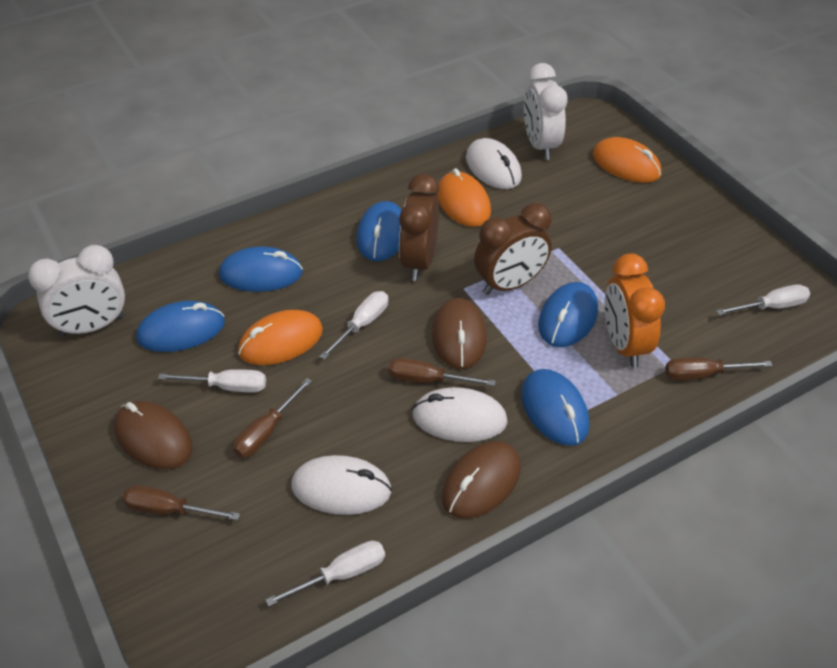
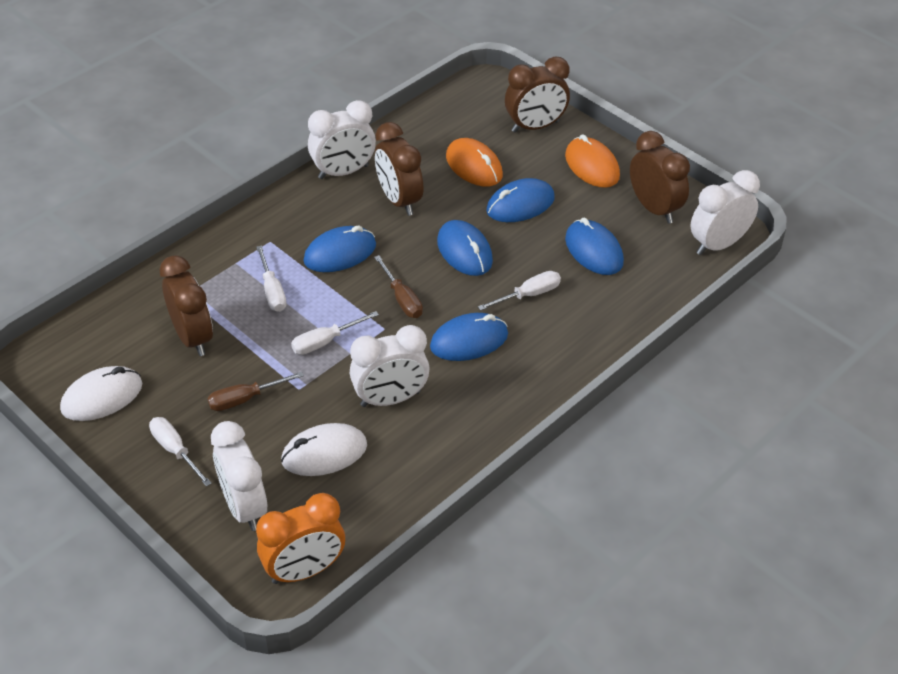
brown clock: [399,174,439,281] [474,203,552,295] = 2 -> [159,255,213,356] [375,122,424,216] [505,57,570,133] [630,131,690,224] = 4
brown mouse: [114,401,193,469] [432,298,487,369] [442,441,521,519] = 3 -> none = 0
brown screwdriver: [123,485,240,520] [233,378,312,458] [389,358,496,386] [665,357,772,380] = 4 -> [207,372,304,411] [374,255,423,318] = 2
orange mouse: [238,310,323,365] [437,168,491,227] [593,137,661,183] = 3 -> [446,138,503,187] [565,134,620,188] = 2
white clock: [28,245,125,337] [524,63,568,160] = 2 -> [211,421,267,531] [308,100,376,179] [350,325,430,407] [690,170,760,255] = 4
white mouse: [291,455,392,515] [412,387,508,442] [466,138,522,189] = 3 -> [60,366,142,421] [281,423,367,476] = 2

